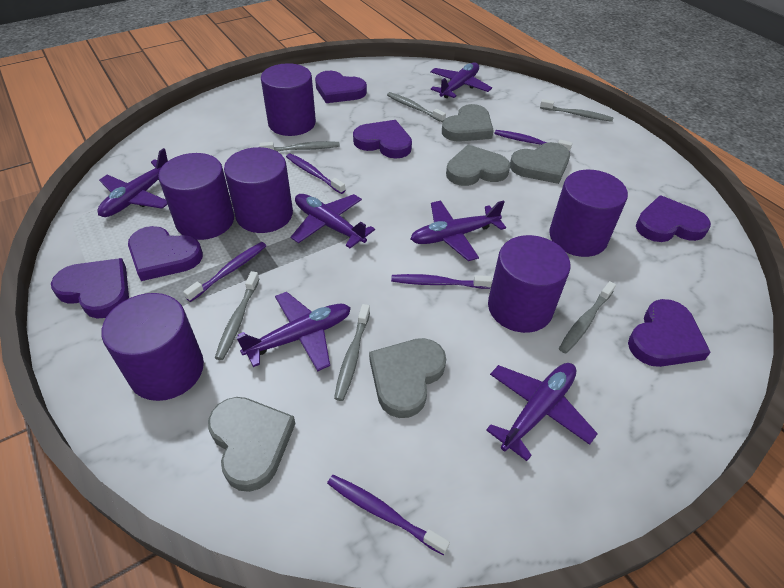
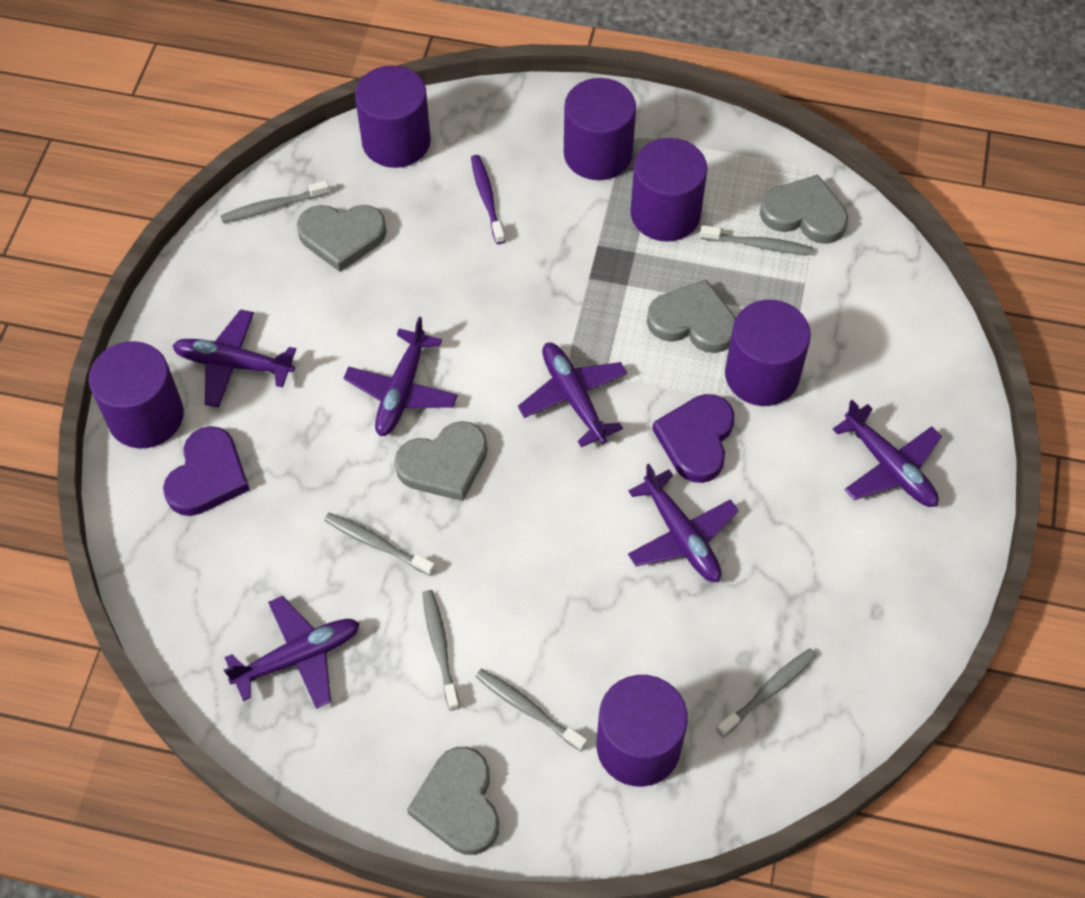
purple heart: [51,258,129,319] [128,226,203,281] [315,71,367,103] [353,120,412,159] [628,299,711,367] [636,195,711,242] = 6 -> [163,426,250,516] [652,394,734,483] = 2
purple toothbrush: [183,242,266,302] [286,153,345,194] [327,475,450,555] [391,274,492,289] [494,130,573,152] = 5 -> [471,155,505,244] = 1

